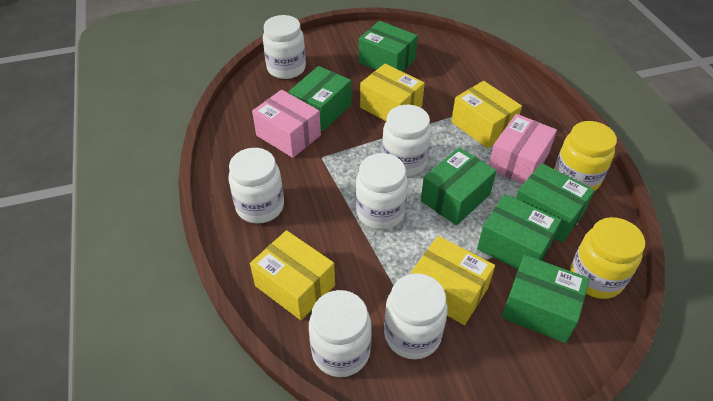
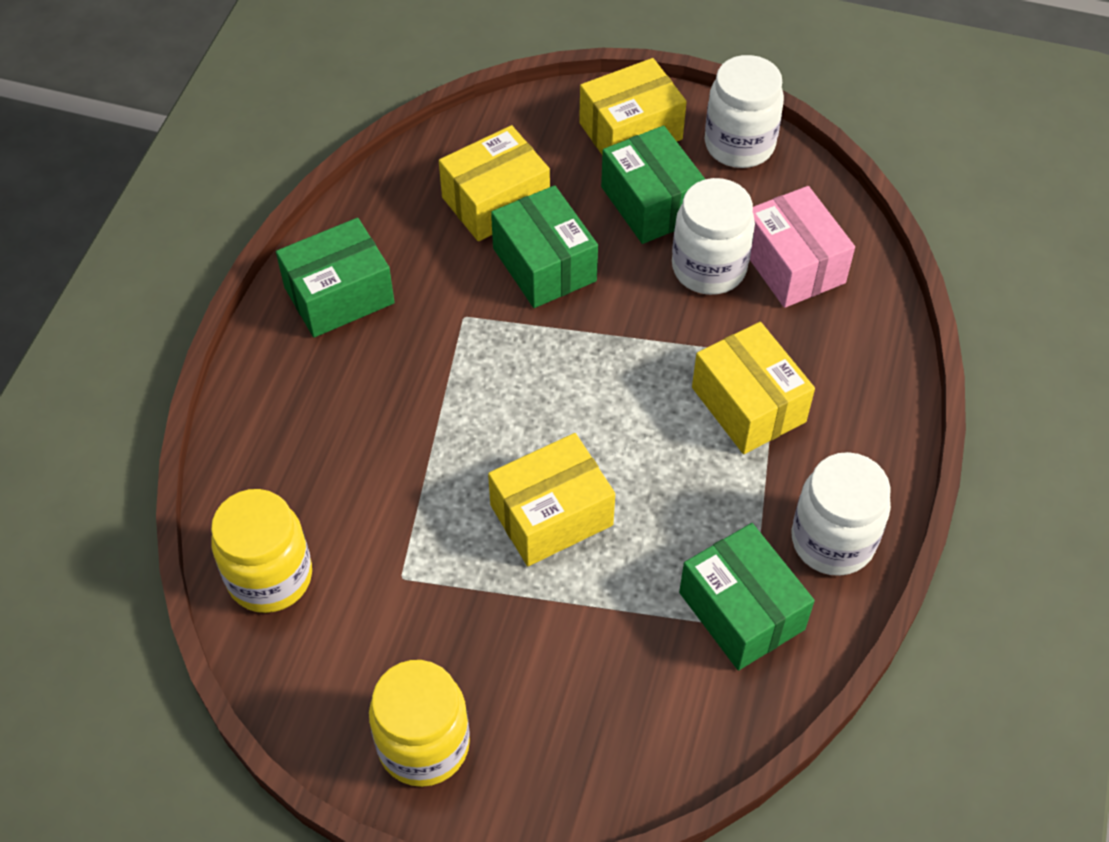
green box: [288,66,351,131] [359,21,418,72] [421,148,496,225] [477,194,561,270] [501,255,590,343] [516,163,595,242] = 6 -> [276,218,395,337] [491,185,598,308] [601,126,705,244] [679,523,815,670] = 4
pink box: [252,90,321,158] [489,114,557,184] = 2 -> [750,186,855,308] = 1
white jar: [228,148,284,224] [263,15,306,79] [309,290,372,377] [356,153,408,230] [382,105,431,177] [384,274,448,359] = 6 -> [672,178,755,295] [705,55,784,168] [792,452,891,576] = 3

